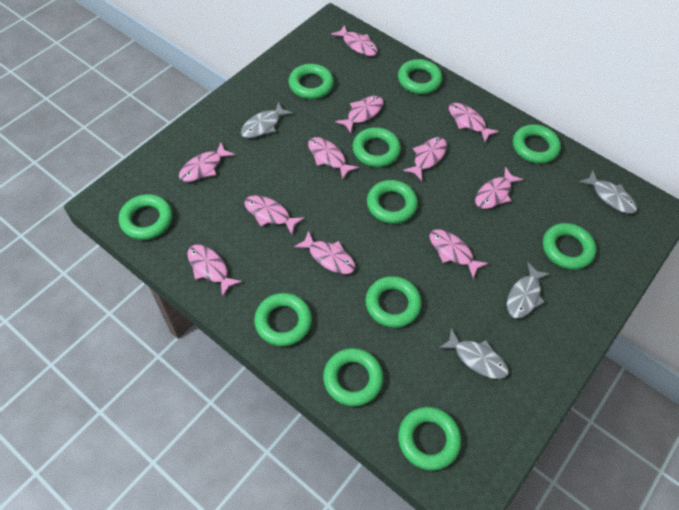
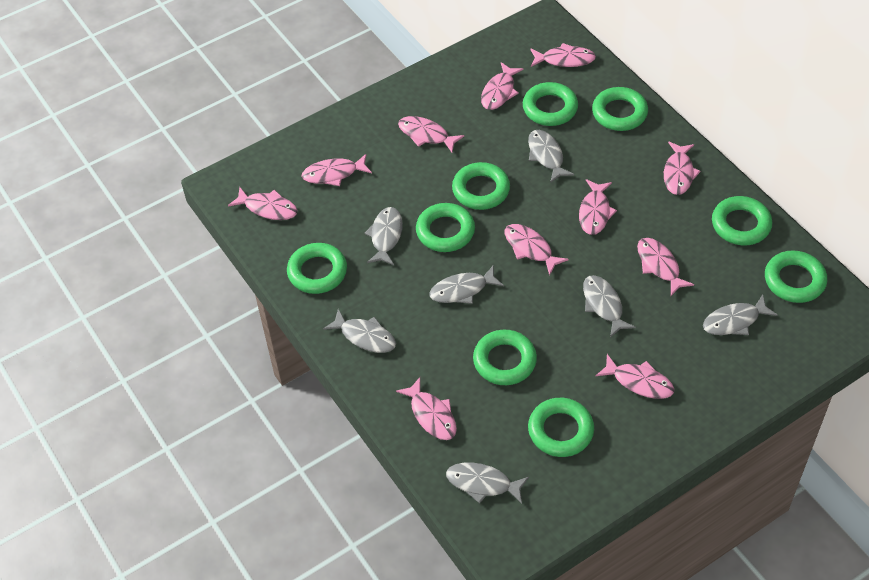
green ring: [119,194,172,240] [254,293,312,346] [289,64,334,99] [323,348,383,406] [352,127,401,167] [365,276,422,328] [367,180,418,224] [398,59,442,94] [398,407,461,470] [513,124,561,164] [543,223,596,270] = 11 -> [287,243,347,294] [416,203,475,252] [452,162,510,210] [473,330,537,385] [523,82,578,126] [528,398,594,457] [592,87,648,131] [712,196,772,245] [765,251,827,303] = 9
grey fish: [241,102,293,138] [439,328,509,379] [507,262,550,319] [579,170,637,214] = 4 -> [323,309,396,353] [364,207,403,265] [429,266,504,304] [446,462,529,504] [528,130,574,183] [583,275,636,337] [703,294,777,335] = 7

